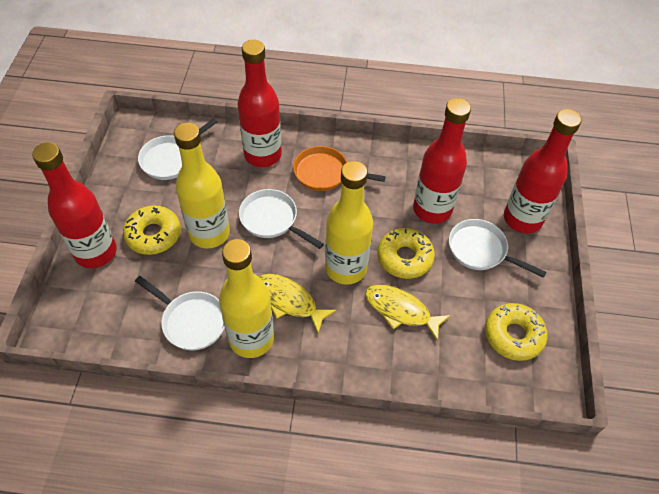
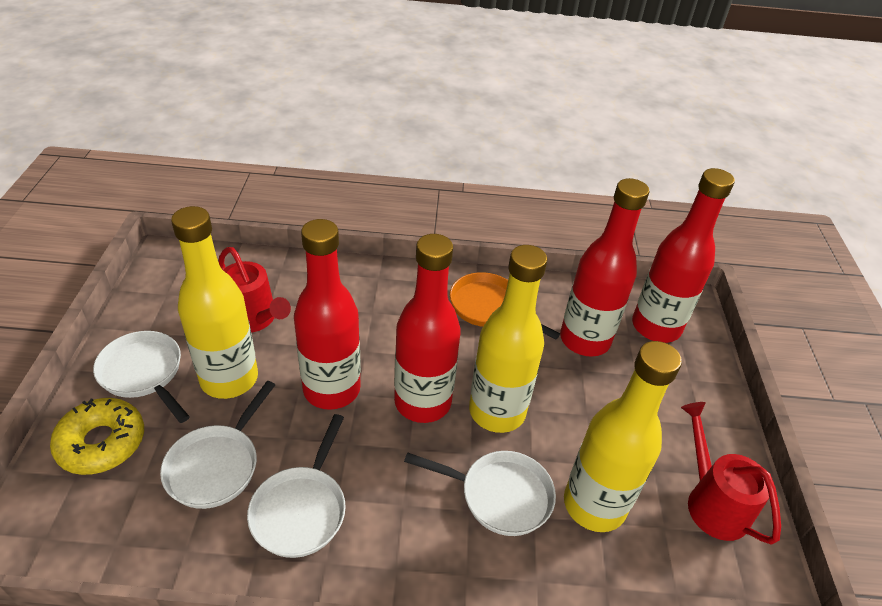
red watering can: none = 0 -> [218,247,291,333] [681,402,781,545] = 2
yellow donut: [123,205,181,255] [377,228,435,279] [485,303,547,361] = 3 -> [50,398,144,475] = 1
yellow fish: [259,274,336,334] [365,285,451,341] = 2 -> none = 0

